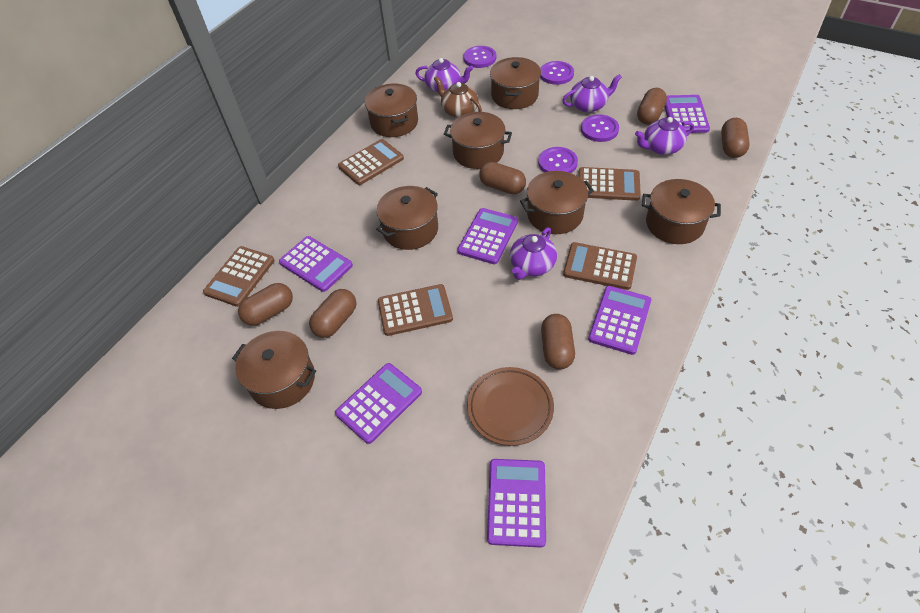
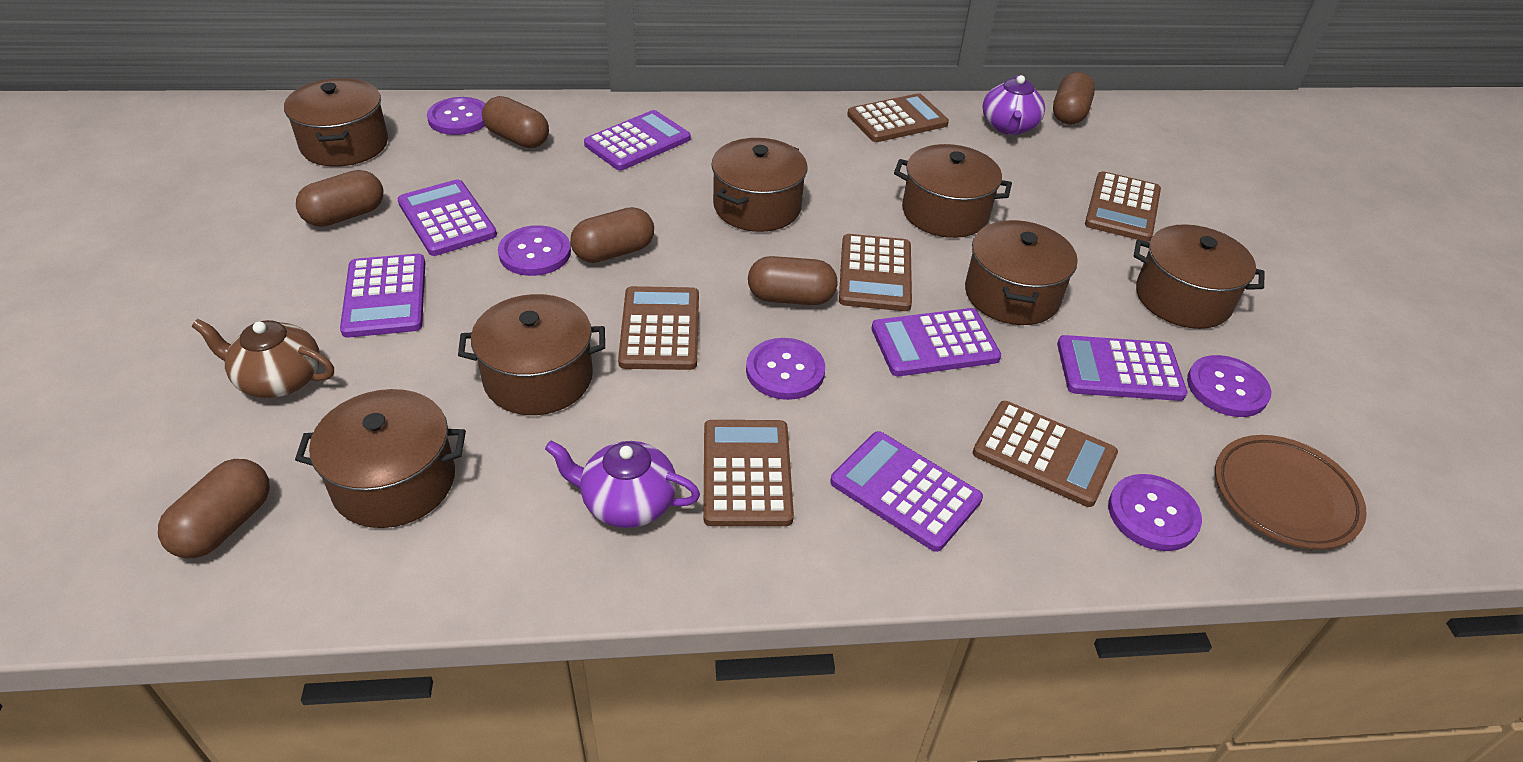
brown calculator: [203,246,275,307] [338,139,404,185] [378,284,453,336] [563,242,637,290] [578,167,641,201] = 5 -> [618,286,699,370] [703,420,794,526] [839,234,912,311] [847,93,949,142] [973,401,1118,507] [1085,171,1161,242] = 6
purple button: [463,46,496,68] [538,147,578,173] [540,61,574,85] [581,114,619,142] = 4 -> [427,97,486,135] [498,225,571,276] [746,338,825,400] [1108,474,1202,551] [1187,355,1271,417] = 5
purple teapot: [415,58,473,93] [510,227,557,280] [562,74,622,113] [635,117,694,155] = 4 -> [545,441,700,528] [983,75,1045,135] = 2

